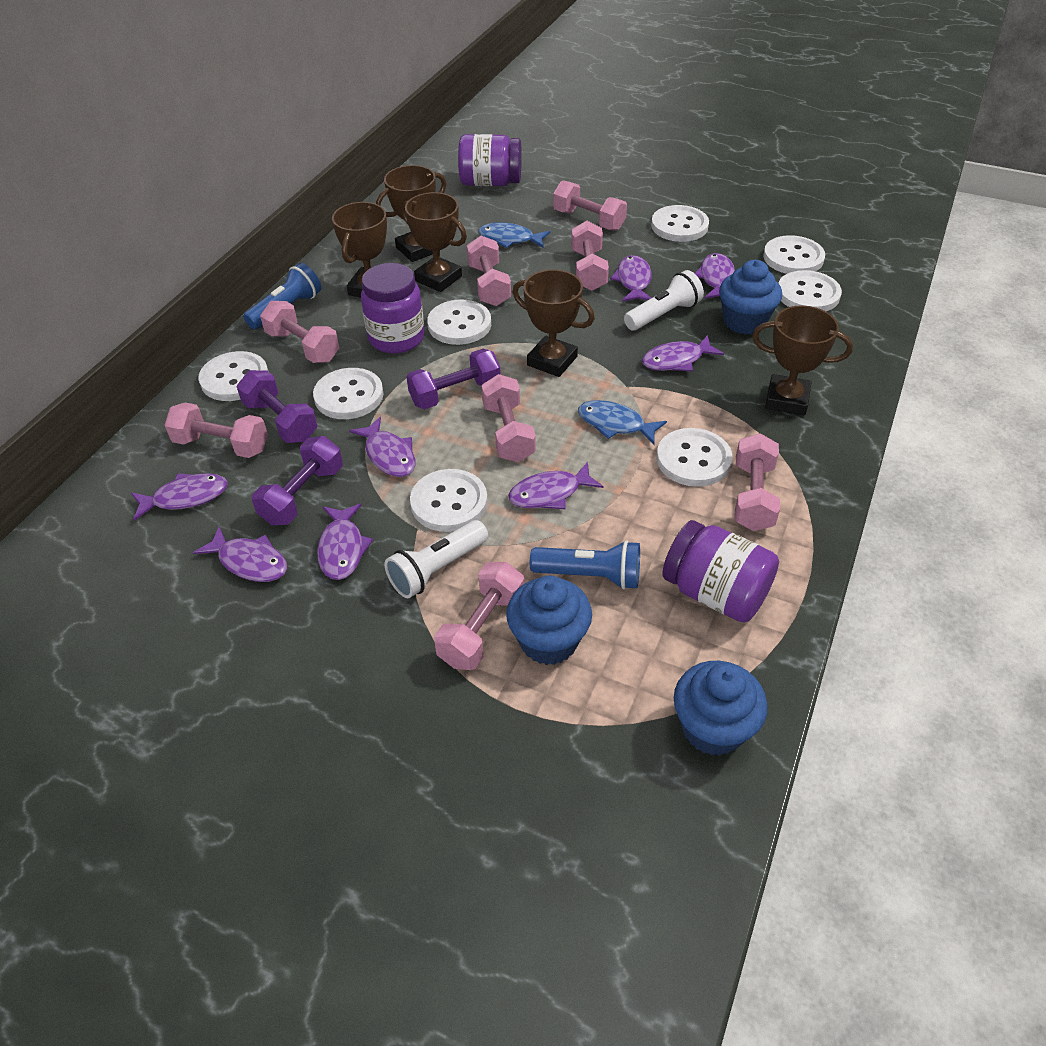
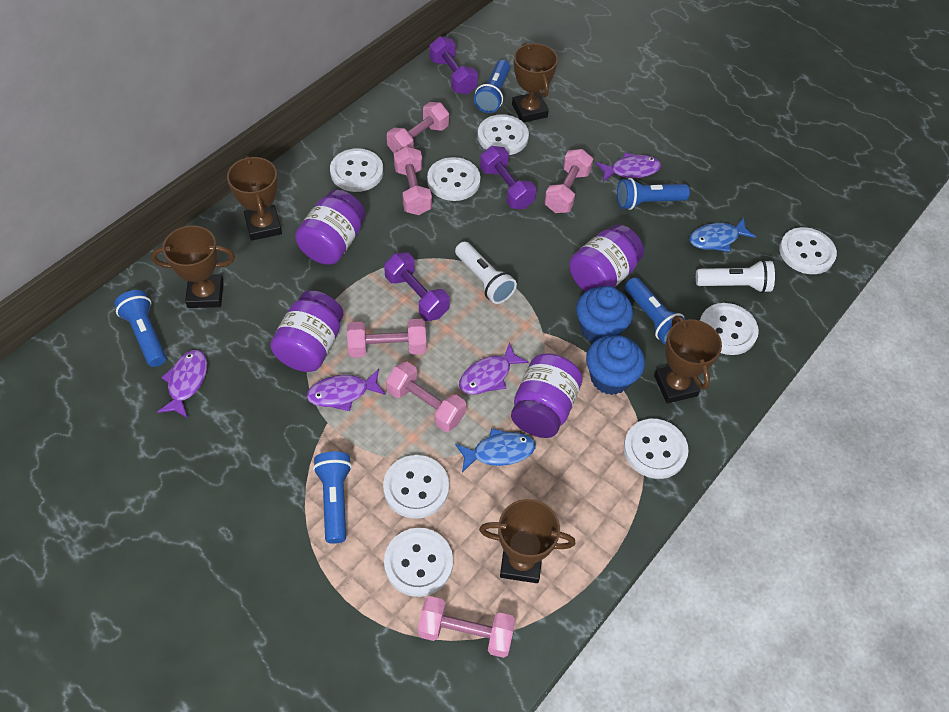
blue cupcake: [506,576,592,665] [674,661,767,756] [719,260,782,335] = 3 -> [576,286,633,343] [586,335,645,395] = 2
blue flashlight: [243,263,321,329] [530,540,640,590] = 2 -> [114,290,166,367] [313,451,352,544] [474,60,510,113] [617,178,690,210] [625,277,685,344] = 5
pink dumbbell: [165,402,268,458] [260,301,339,363] [434,562,524,670] [467,236,511,306] [481,374,536,462] [553,180,627,231] [571,221,609,291] [735,433,780,531] = 8 -> [347,319,426,358] [386,362,466,432] [387,102,449,153] [394,146,432,215] [418,596,515,658] [544,149,593,213] = 6
purple fish: [131,473,228,521] [193,526,287,582] [317,504,373,580] [349,417,415,477] [508,462,604,509] [610,255,652,302] [642,335,724,371] [695,253,735,299] = 8 -> [157,350,207,418] [307,369,386,411] [459,342,529,395] [596,152,661,182] = 4
purple jar: [361,263,425,354] [458,134,522,186] [662,520,779,622] = 3 -> [270,290,344,372] [295,190,365,265] [511,353,582,438] [569,224,644,292] = 4

